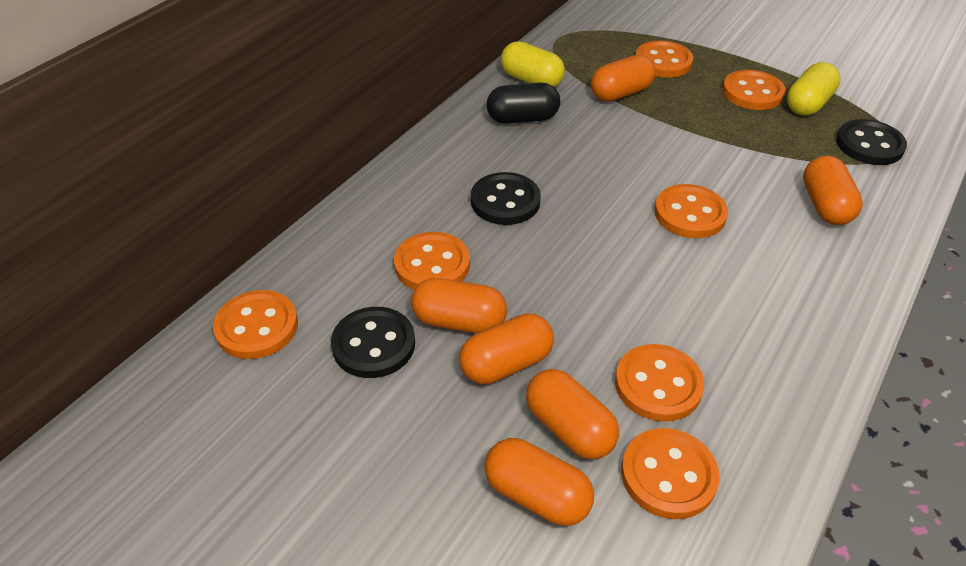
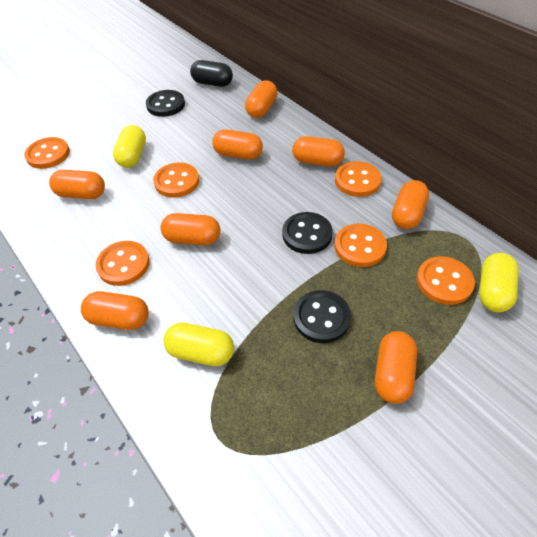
orange button: [213,290,298,359] [394,232,470,290] [615,344,704,421] [621,428,720,519] [636,40,693,78] [655,184,728,238] [722,70,786,110] = 7 -> [24,137,70,169] [95,241,150,286] [153,162,199,198] [334,224,387,267] [335,161,381,197] [417,256,475,305] = 6
orange capsule: [411,278,507,333] [459,314,554,384] [484,438,594,526] [526,369,619,459] [591,55,656,102] [803,155,863,225] = 6 -> [49,170,105,199] [81,291,149,330] [161,213,220,245] [212,129,263,160] [245,80,278,118] [292,136,345,167] [375,331,417,404] [392,180,429,229] = 8
yellow capsule: [501,41,565,87] [787,62,841,115] = 2 -> [113,125,146,168] [163,323,234,366] [479,253,519,312] = 3

